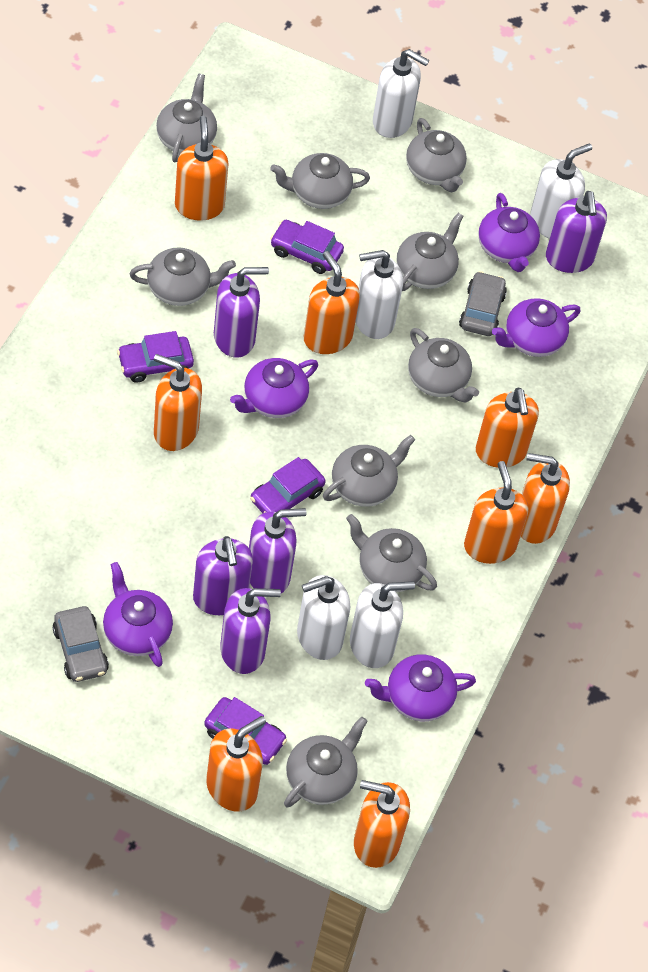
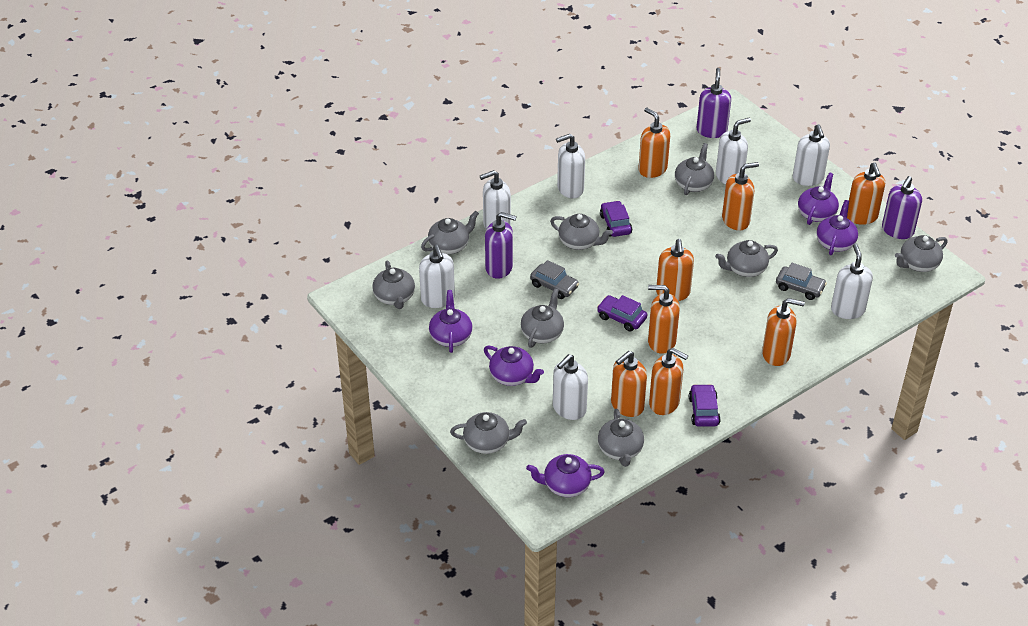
purple car: [117,331,194,383] [204,697,287,765] [250,457,326,513] [270,220,344,274] = 4 -> [597,295,647,332] [600,201,632,237] [689,384,721,427] = 3
purple soap dispenser: [193,536,253,615] [214,267,269,358] [220,588,281,674] [249,508,307,593] [546,191,607,273] = 5 -> [485,212,517,279] [697,68,731,138] [882,176,922,239] = 3
white soap dispenser: [297,575,350,660] [350,581,415,668] [355,250,403,339] [373,49,429,138] [530,143,592,239] = 5 -> [419,245,455,308] [480,170,511,229] [553,354,588,420] [556,134,585,198] [716,118,751,184] [793,124,830,186] [831,244,873,319] = 7

